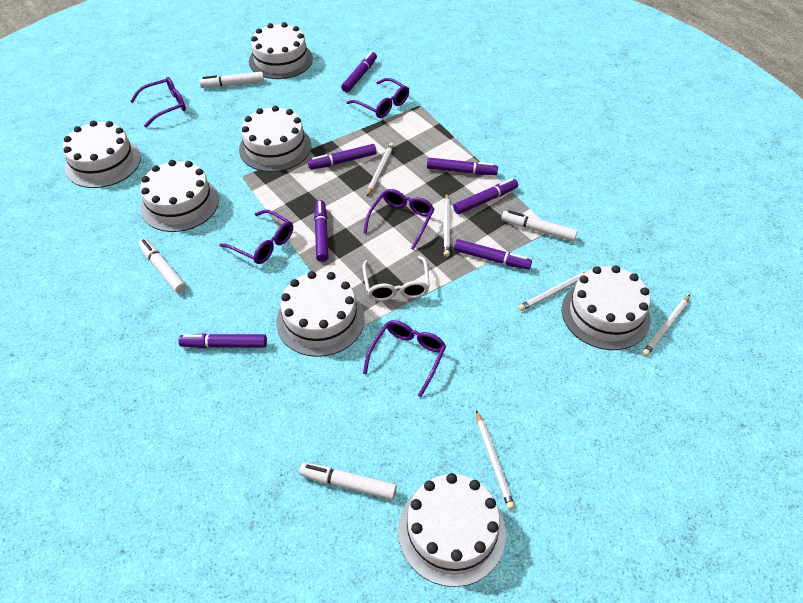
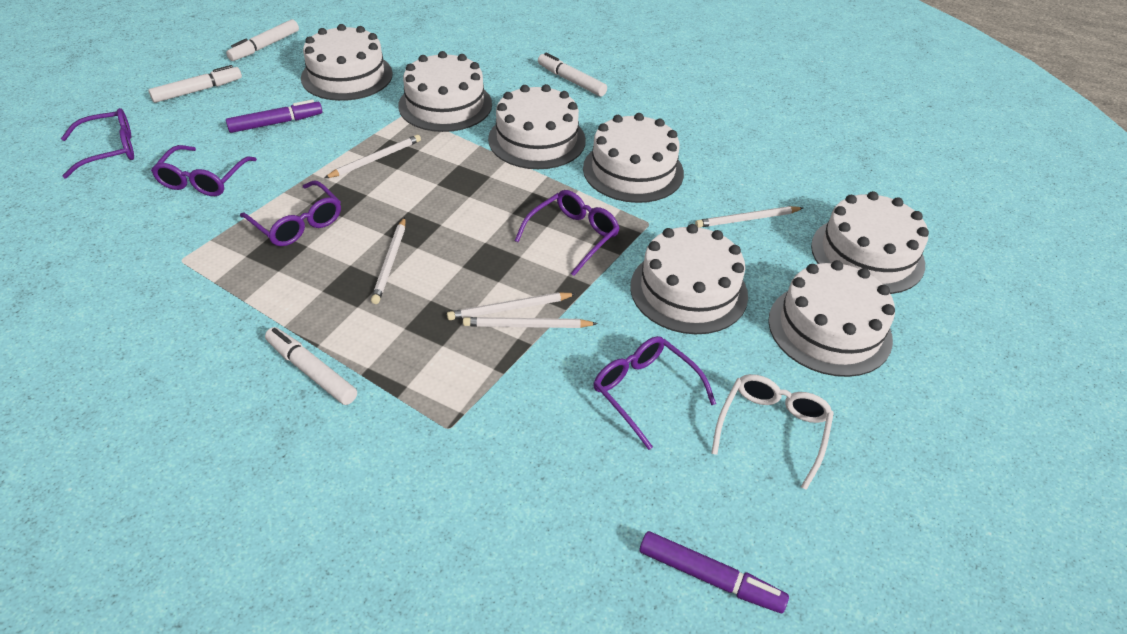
purple marker: [178,333,267,348] [308,144,377,170] [314,200,328,262] [341,52,377,92] [427,158,498,175] [453,178,518,214] [454,239,532,270] = 7 -> [226,99,323,133] [640,531,789,613] = 2

